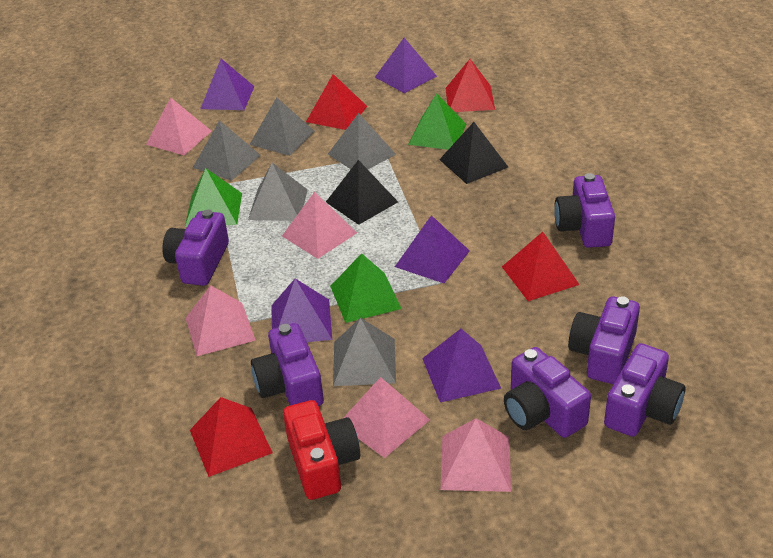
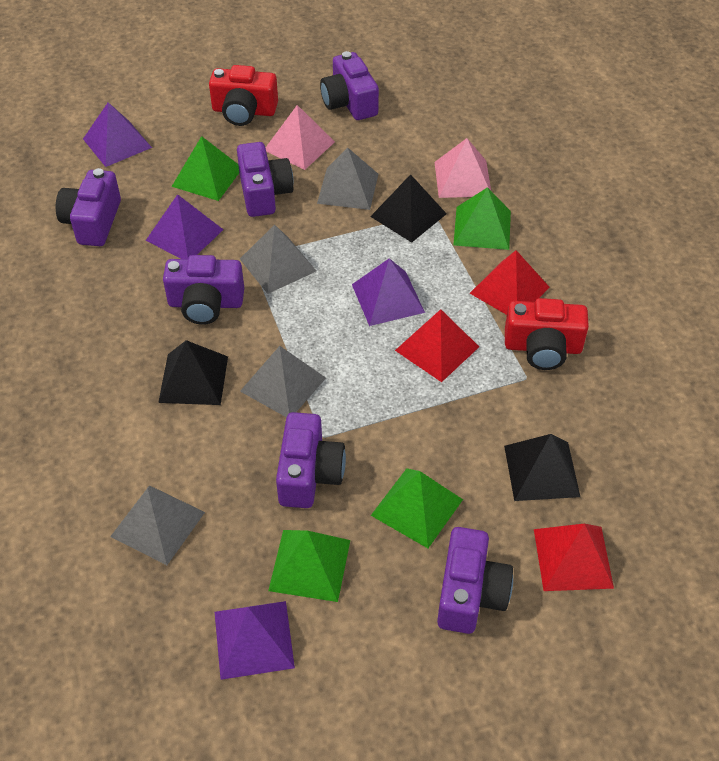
black pyramid: [326,160,398,225] [439,122,508,184] = 2 -> [158,340,228,405] [370,174,447,243] [504,434,580,501] = 3
green pyramid: [185,168,242,227] [330,253,402,323] [408,93,466,150] = 3 -> [171,136,239,201] [268,530,350,602] [371,468,463,548] [453,187,511,250] = 4
grey pyramid: [193,120,261,181] [248,163,308,221] [249,97,315,156] [328,113,396,169] [333,318,396,386] = 5 -> [110,485,205,565] [240,224,316,294] [240,346,326,417] [317,148,378,210] = 4
pink pyramid: [146,97,212,155] [186,285,256,356] [282,192,357,259] [343,377,430,458] [440,418,511,492] = 5 -> [265,105,335,170] [434,138,491,198] = 2
purple pyramid: [200,59,255,110] [271,279,332,342] [375,38,437,93] [395,215,470,283] [422,329,501,402] = 5 -> [83,102,152,167] [146,194,223,259] [215,601,295,680] [352,258,425,326] = 4
red camera: [283,400,360,500] = 1 -> [209,65,278,126] [505,298,589,370] = 2
red pyramid: [190,397,273,477] [306,74,367,130] [446,59,495,112] [502,232,580,301] = 4 -> [395,309,479,382] [470,250,550,315] [534,524,614,591] = 3

